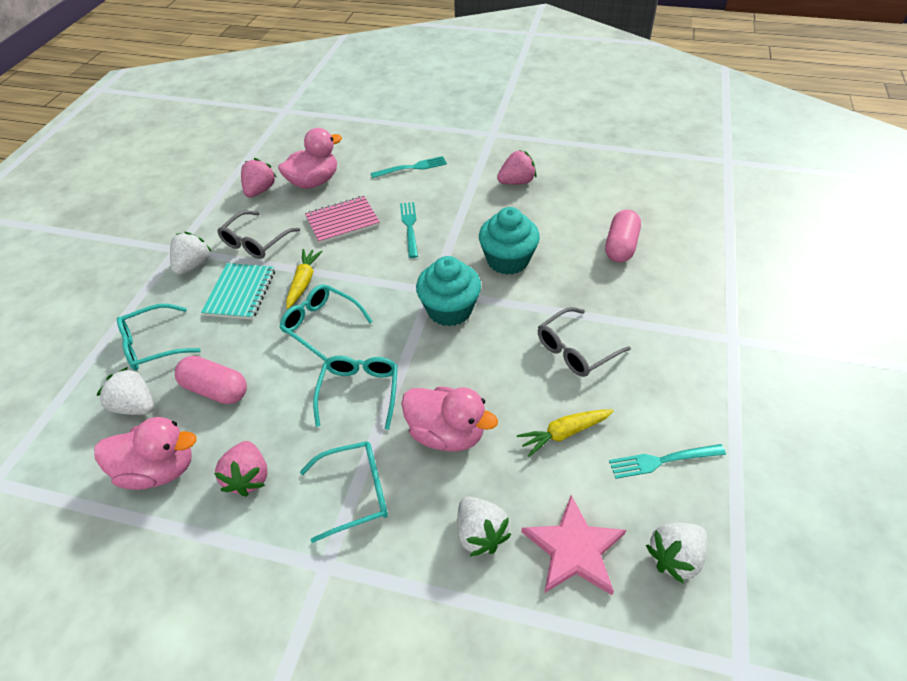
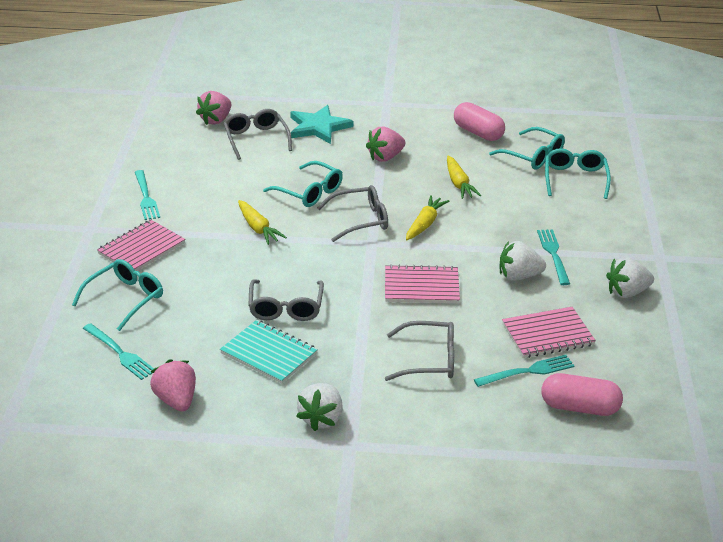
grey glasses: [217,211,300,259] [538,307,631,377] = 2 -> [223,109,292,160] [248,279,324,321] [317,185,388,242] [385,321,454,381] = 4
pink duck: [94,417,197,490] [278,128,342,189] [401,386,498,452] = 3 -> none = 0
pink notebook: [305,196,380,244] = 1 -> [97,220,185,271] [385,264,460,304] [502,307,596,358] = 3
pink star: [521,495,626,595] = 1 -> none = 0
turquoise cupcake: [416,256,481,326] [479,207,540,275] = 2 -> none = 0
turquoise fork: [371,156,447,178] [400,202,418,258] [609,444,726,479] = 3 -> [83,323,154,380] [135,170,160,220] [474,355,574,387] [537,229,570,285] = 4
turquoise star: none = 0 -> [290,105,353,144] = 1
white strawberry: [97,367,154,415] [170,232,212,275] [457,497,511,556] [646,523,708,583] = 4 -> [296,383,343,431] [500,241,546,281] [606,257,654,298] = 3
yellow carrot: [286,249,323,309] [517,410,614,457] = 2 -> [238,200,287,245] [406,195,449,240] [447,155,481,199] = 3

